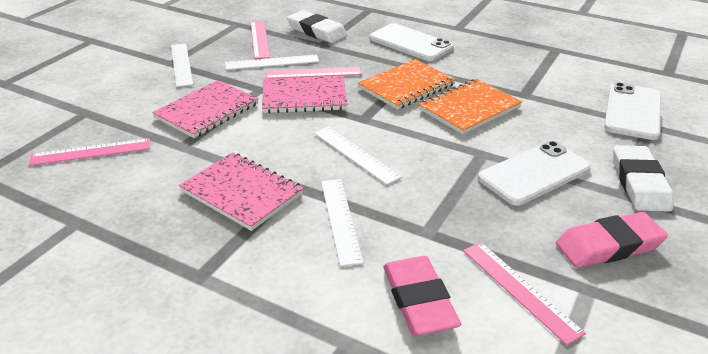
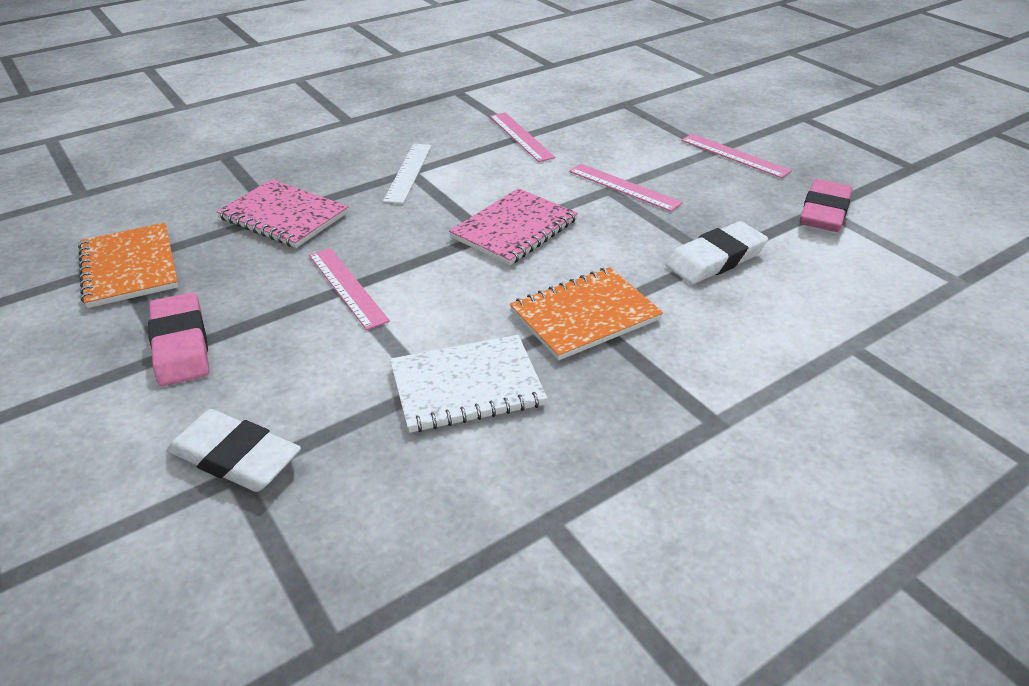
pink notebook: [152,80,259,138] [179,152,304,231] [262,76,348,114] = 3 -> [217,179,348,248] [449,188,578,265] = 2
white notebook: none = 0 -> [390,335,547,433] = 1
white phone: [370,23,454,61] [478,141,591,206] [604,82,662,140] = 3 -> none = 0
white ruler: [171,43,193,87] [225,55,319,70] [314,127,402,185] [321,179,364,267] = 4 -> [383,144,432,204] = 1

